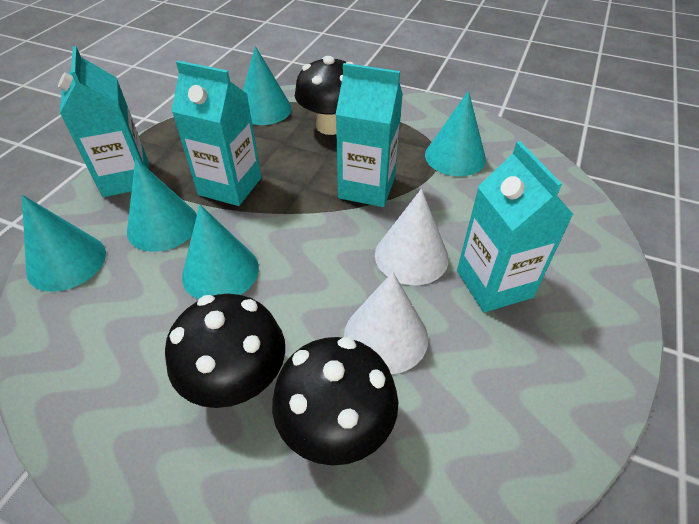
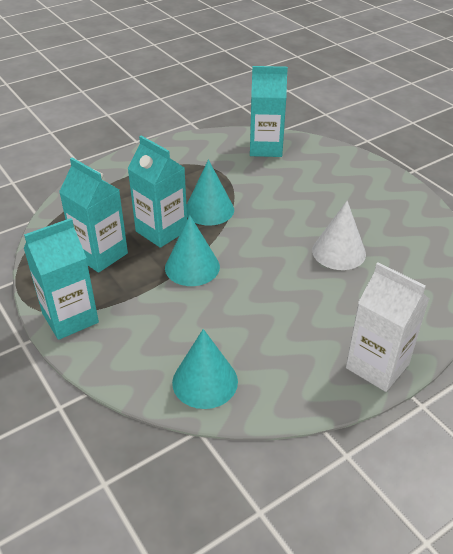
black mushroom: [165,294,285,408] [272,337,398,466] [295,56,354,135] = 3 -> none = 0
turquoise cone: [22,195,106,292] [127,158,197,252] [182,205,259,300] [243,46,292,125] [425,91,486,176] = 5 -> [165,215,220,286] [172,329,238,409] [186,159,234,226] = 3
white carton: none = 0 -> [346,262,429,392] = 1
white cone: [344,272,428,374] [375,189,449,285] = 2 -> [312,201,366,270] = 1

